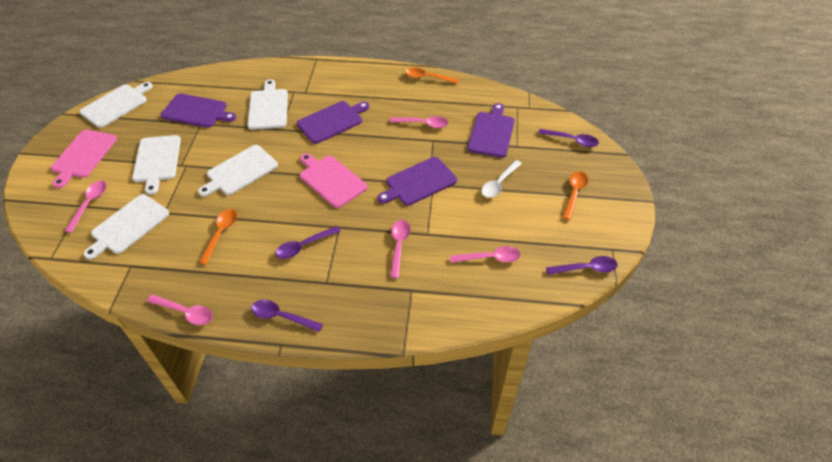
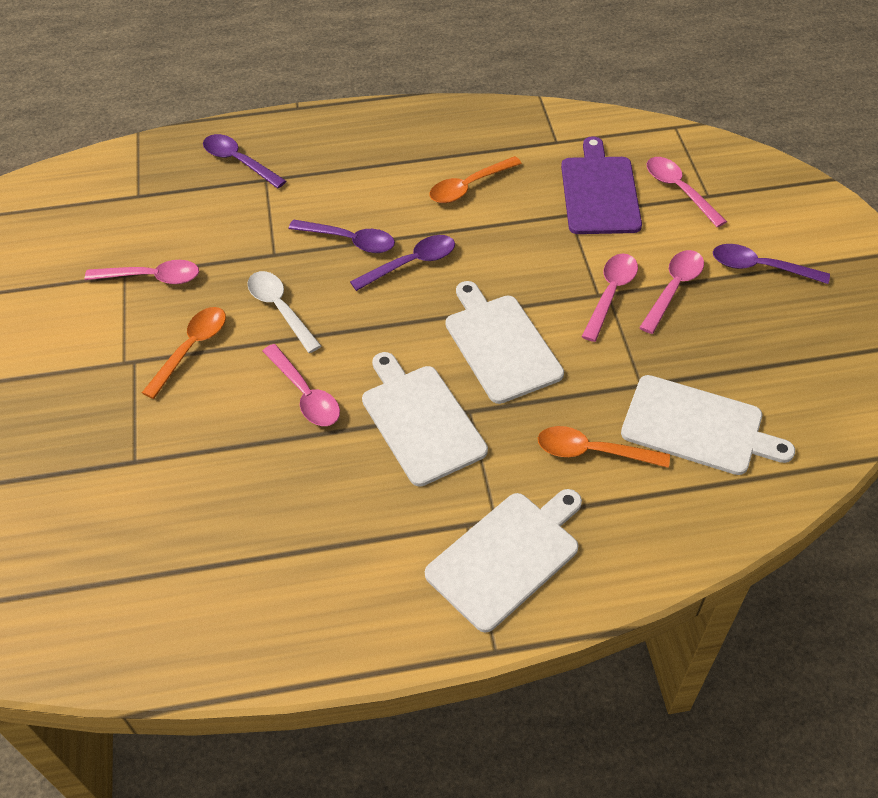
pink cutting board: [51,130,117,188] [300,153,367,208] = 2 -> none = 0
purple cutting board: [161,93,236,128] [297,101,369,144] [378,157,457,206] [467,103,515,158] = 4 -> [561,136,642,234] = 1
white cutting board: [79,82,153,128] [84,194,169,260] [132,135,181,195] [198,145,278,197] [248,79,288,130] = 5 -> [362,352,488,487] [425,489,582,633] [446,281,564,404] [621,375,795,475] = 4

